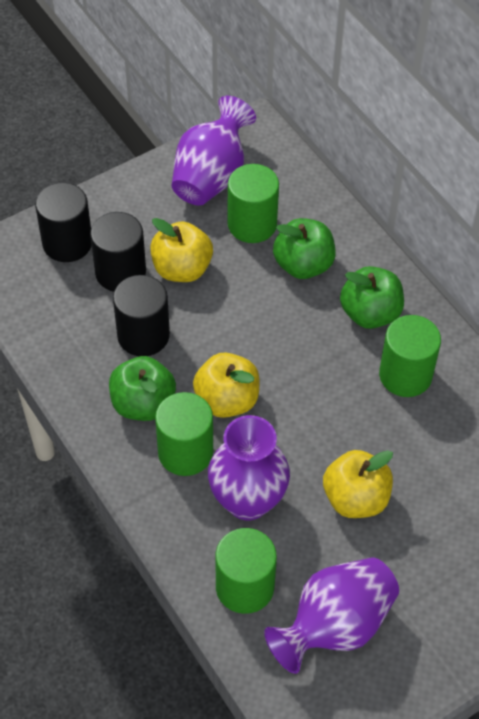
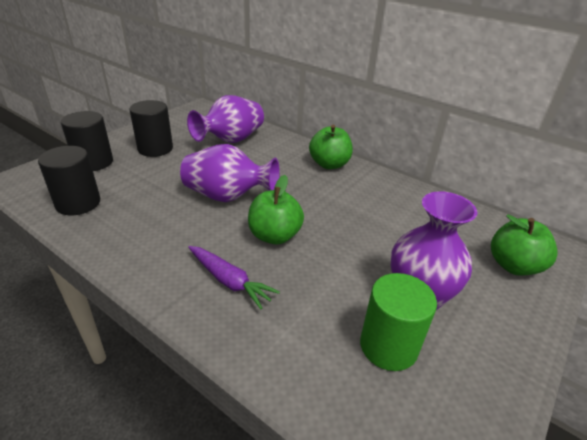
green cylinder: [155,392,213,476] [215,528,277,614] [228,164,279,243] [379,315,441,397] = 4 -> [360,273,437,371] = 1
purple carrot: none = 0 -> [188,246,280,309] = 1
yellow apple: [150,218,213,282] [193,352,260,418] [323,450,393,518] = 3 -> none = 0

